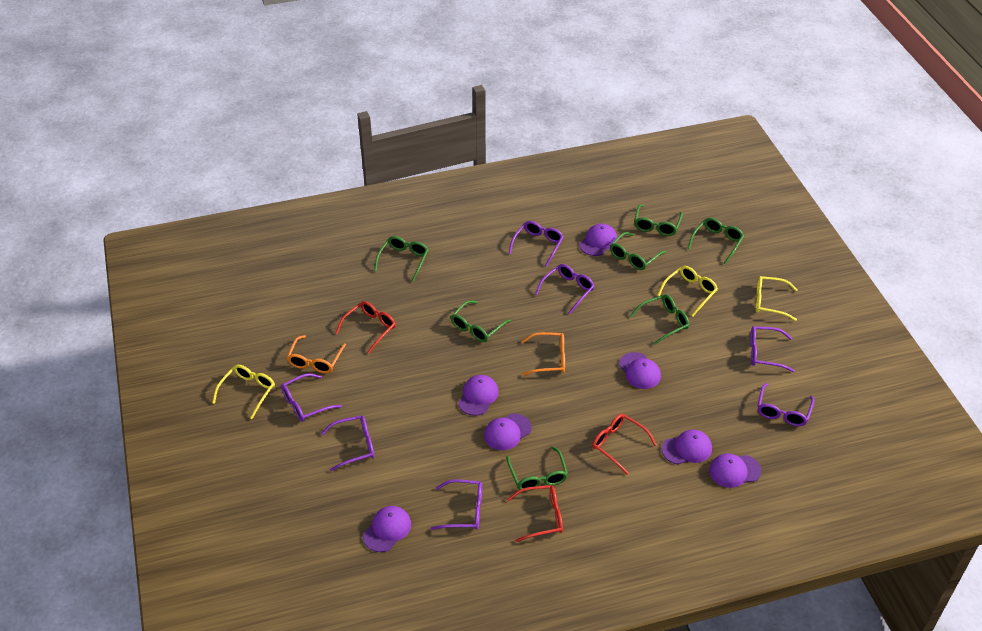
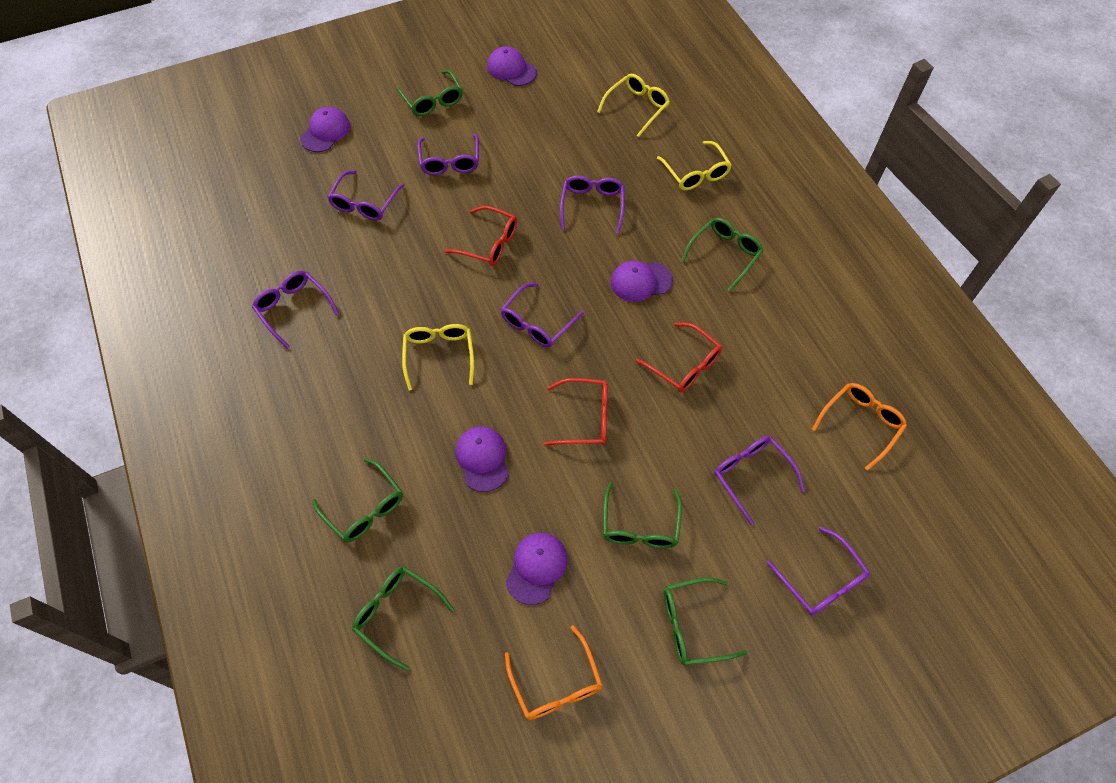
green glasses: [374,236,429,281] [451,300,511,342] [506,446,568,491] [610,232,666,270] [630,294,689,345] [634,204,683,236] [687,218,744,265] = 7 -> [312,458,403,542] [352,566,454,671] [396,70,463,116] [603,482,682,548] [664,577,747,665] [681,218,763,291] = 6
purple cap: [363,506,411,552] [458,375,499,416] [484,413,531,450] [579,223,617,256] [619,352,661,389] [662,430,712,464] [709,454,761,488] = 7 -> [300,107,350,152] [456,426,509,492] [487,47,537,86] [506,533,568,605] [611,261,673,302] = 5

